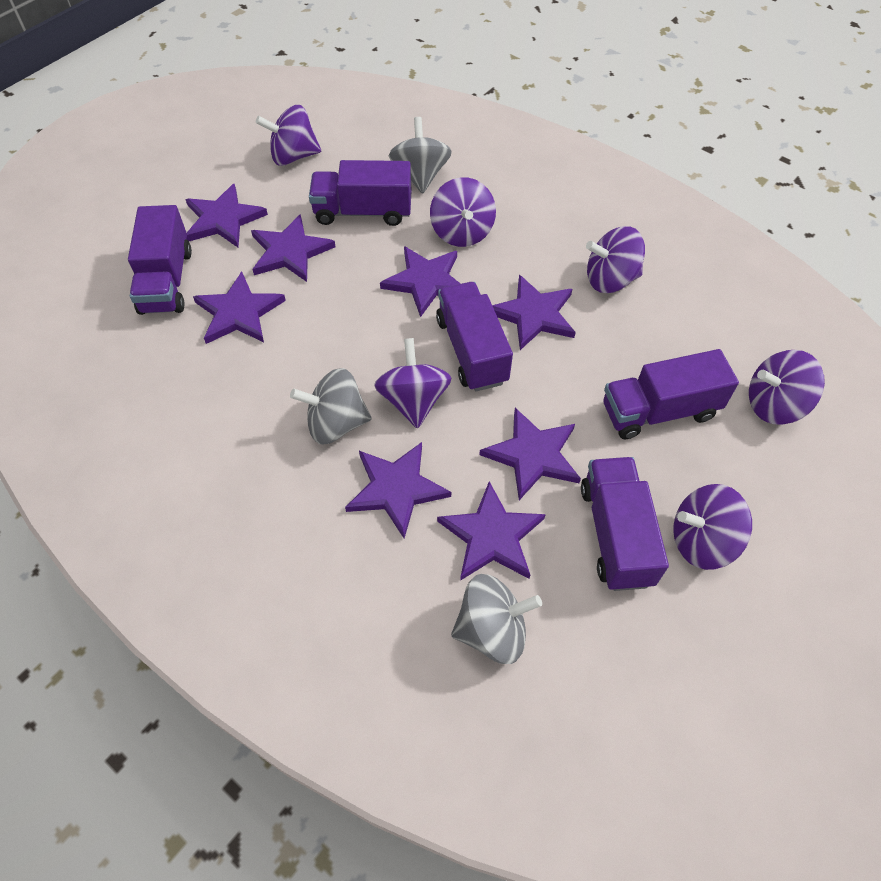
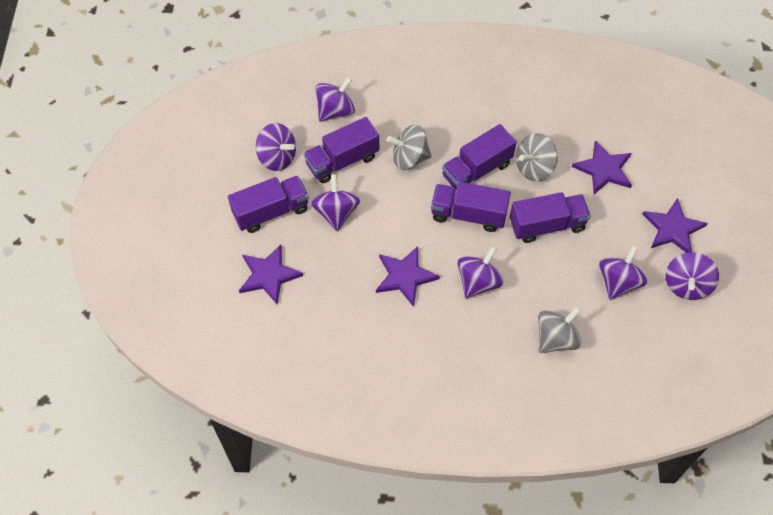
purple star: [185,184,268,247] [193,272,286,344] [251,214,335,282] [345,442,451,539] [380,246,461,317] [437,481,546,581] [479,408,581,500] [492,275,576,350] = 8 -> [239,245,303,305] [376,246,440,307] [572,140,632,194] [642,198,707,253] = 4

